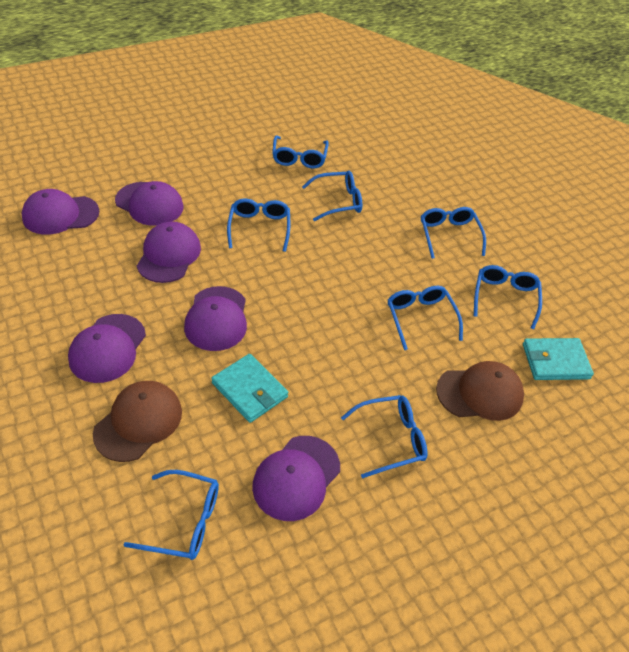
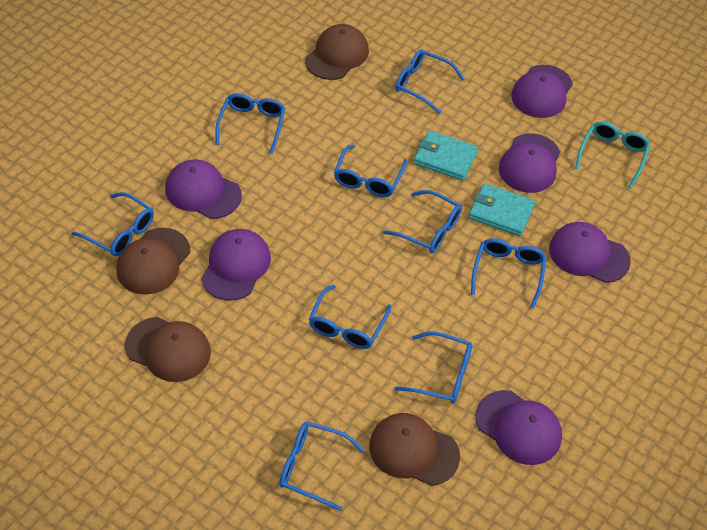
blue glasses: [124,470,219,560] [227,198,290,252] [272,136,329,168] [302,171,362,221] [341,395,427,478] [388,286,463,350] [421,207,486,259] [474,265,542,329] = 8 -> [71,192,154,256] [215,93,285,154] [279,422,364,511] [309,284,391,349] [334,145,407,197] [383,190,462,253] [394,332,472,403] [395,49,465,114] [471,238,546,309] = 9
brown cap: [93,381,182,462] [436,361,524,421] = 2 -> [116,228,190,295] [125,317,211,382] [305,24,369,80] [369,413,460,486] = 4
turquoise glasses: none = 0 -> [575,121,650,188] = 1

